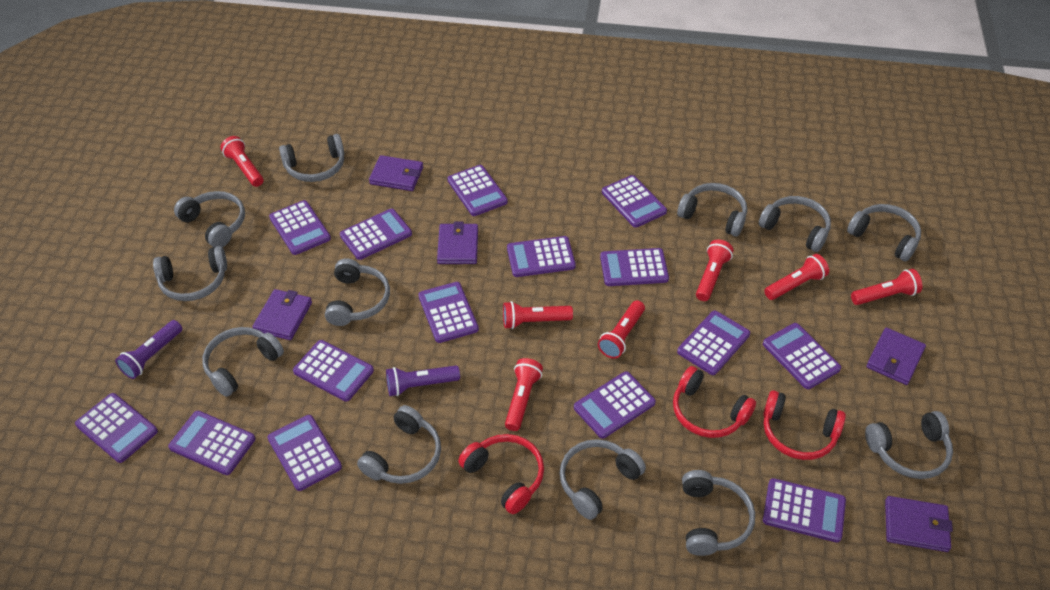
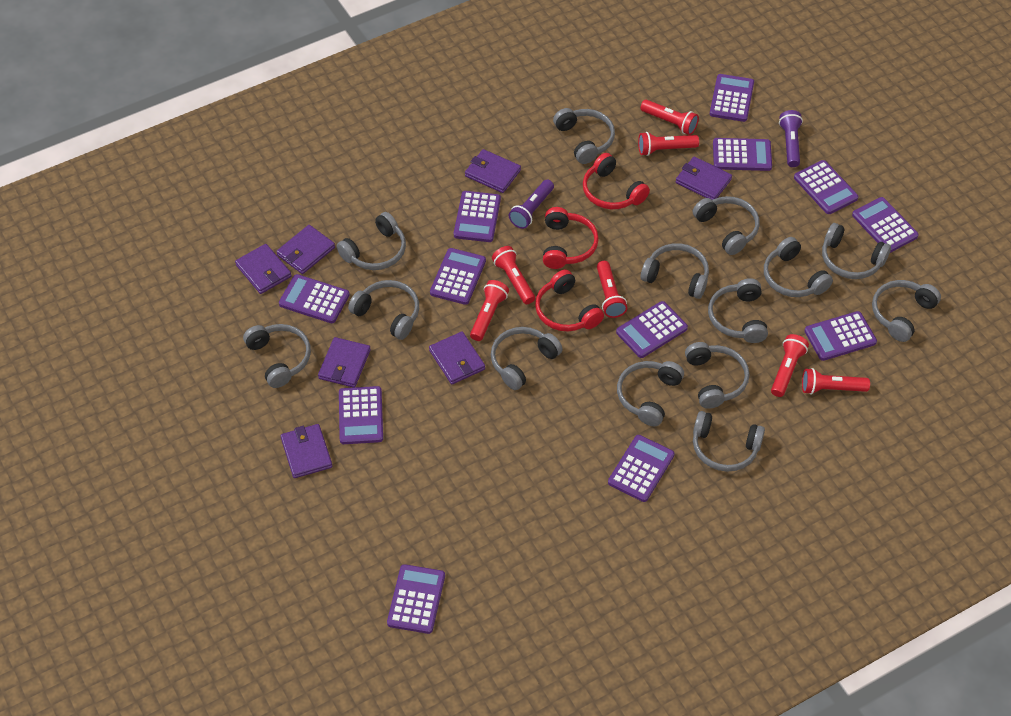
grey headphones: [153,246,227,301] [174,191,245,248] [202,327,284,397] [279,134,344,182] [325,258,390,326] [357,405,441,484] [559,439,646,520] [677,183,747,237] [682,470,755,556] [759,196,831,252] [847,204,921,262] [865,411,953,479] = 12 -> [243,324,311,388] [337,212,406,270] [348,280,419,340] [491,327,563,390] [553,108,615,164] [617,361,684,426] [641,243,709,299] [685,342,749,409] [693,196,760,255] [693,411,765,472] [708,278,768,343] [764,237,833,297] [822,223,891,279] [872,280,941,342] = 14
purple calculator: [75,393,158,463] [168,411,255,475] [267,415,342,491] [269,200,331,255] [293,340,374,402] [340,209,412,260] [418,282,479,343] [447,165,508,216] [507,236,576,277] [574,371,656,439] [600,248,669,286] [602,175,667,228] [677,310,750,375] [763,323,841,389] [763,478,846,543] = 15 -> [279,274,350,323] [339,386,383,444] [387,564,445,634] [430,248,486,305] [454,191,501,242] [608,435,675,502] [616,301,688,358] [710,74,754,122] [713,138,772,171] [794,160,859,214] [805,311,877,361] [852,197,919,253] = 12
purple wallet: [252,289,312,340] [369,155,423,191] [437,222,478,264] [866,328,926,385] [885,496,953,552] = 5 -> [235,244,292,294] [276,225,335,274] [281,424,332,478] [318,337,371,388] [429,331,485,384] [465,149,521,193] [676,157,732,200] = 7

